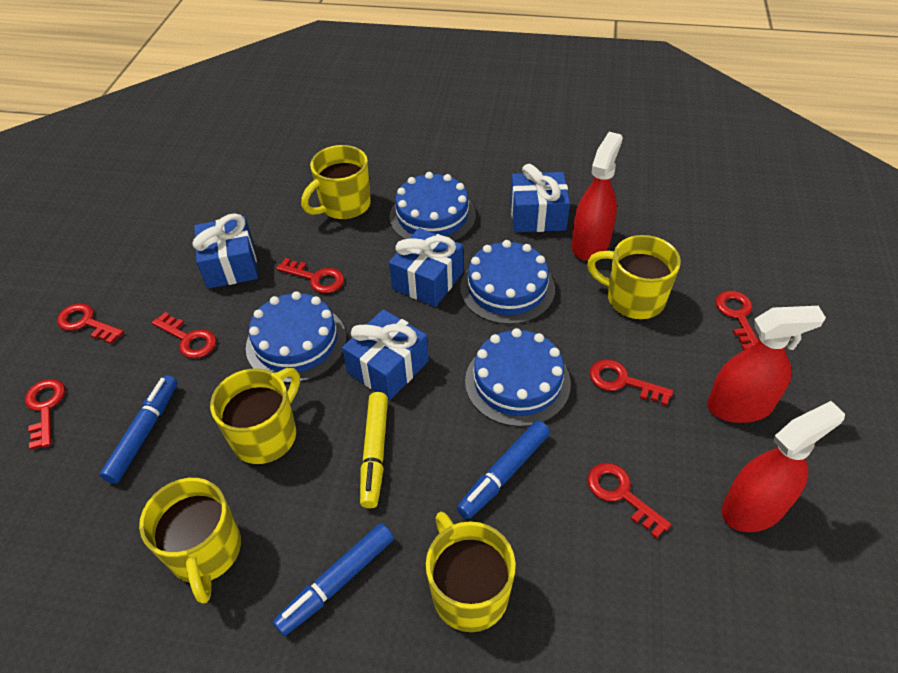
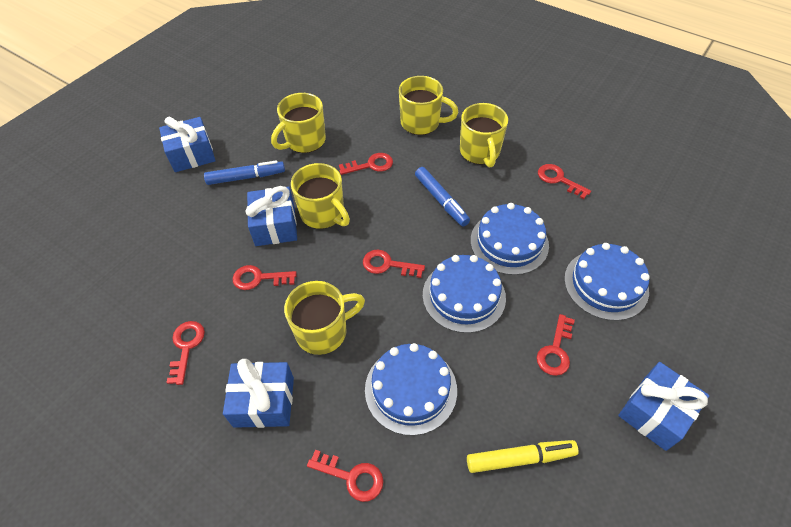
blue marker: [100,375,178,484] [273,523,394,636] [457,420,550,519] = 3 -> [204,160,285,185] [415,167,470,226] = 2
red spray bottle: [571,132,623,261] [707,306,826,423] [722,401,845,532] = 3 -> none = 0

